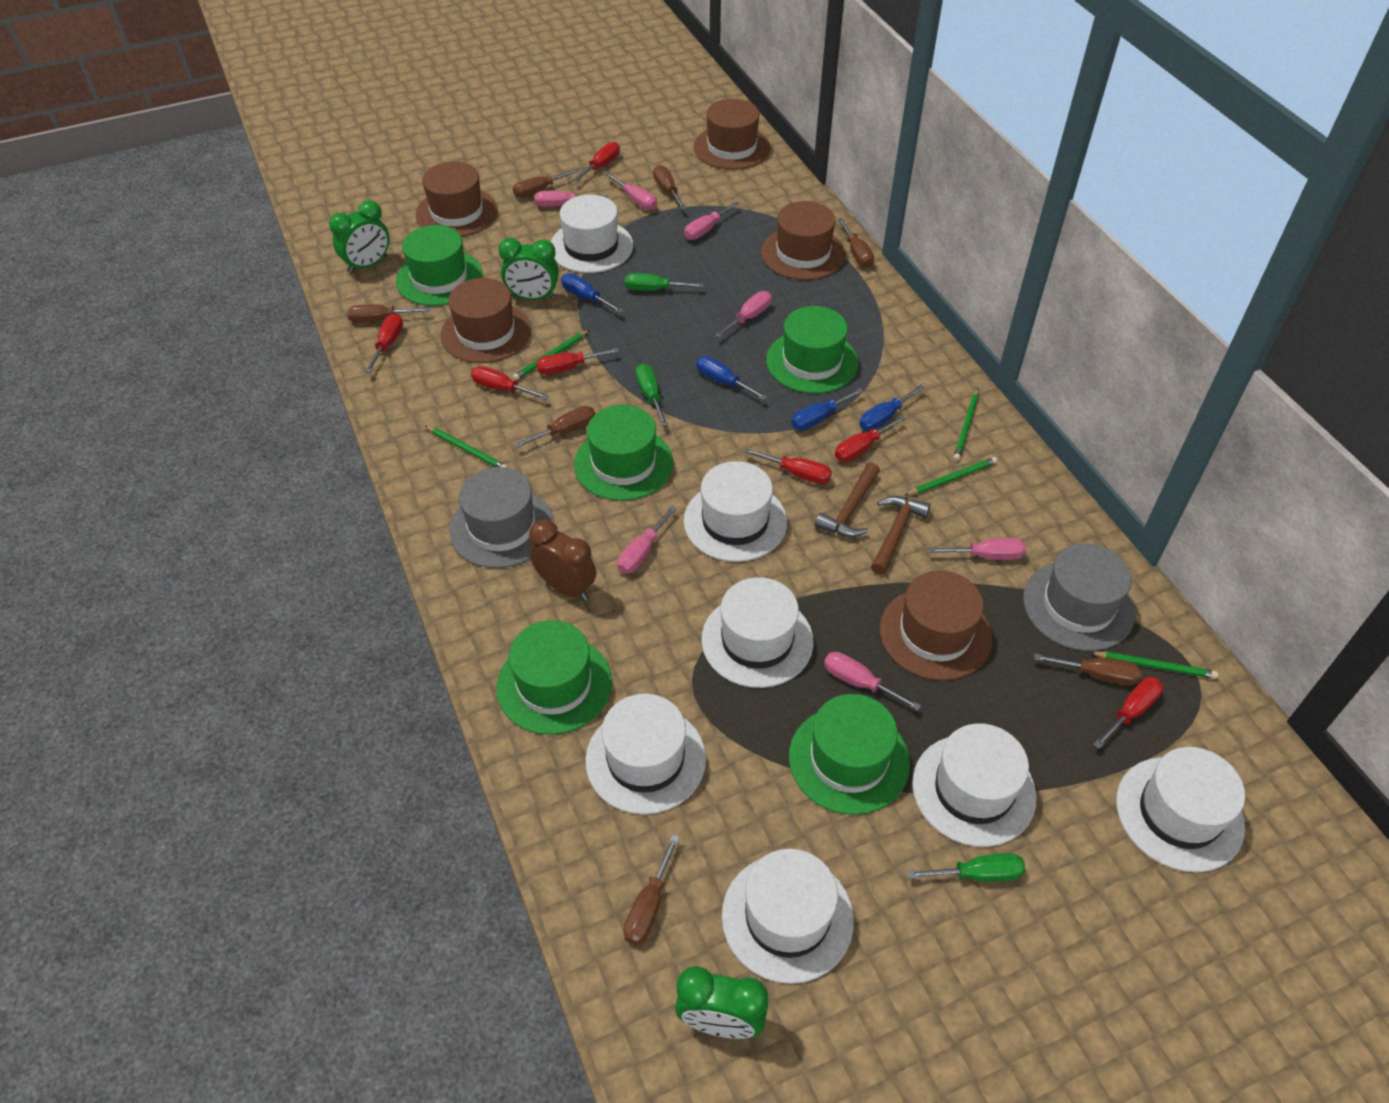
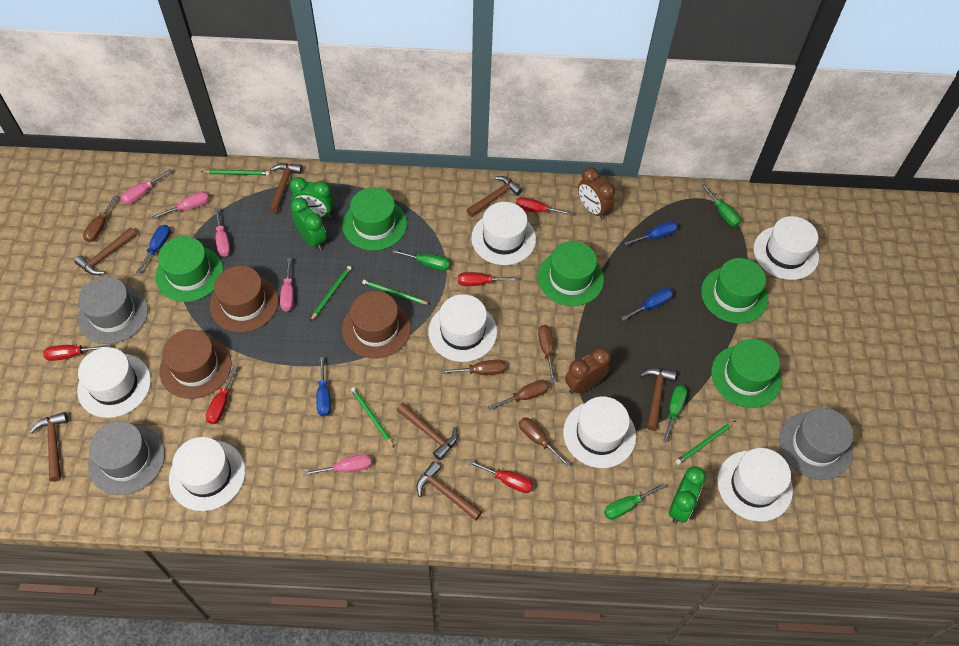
brown clock: [529,520,596,601] = 1 -> [565,348,611,394] [578,167,615,220] = 2
brown hammer: [815,462,880,537] [871,496,931,575] = 2 -> [30,412,68,482] [74,227,137,275] [269,163,302,213] [397,403,458,460] [417,461,482,520] [467,176,523,217] [640,368,676,431] = 7
brown hat: [416,162,498,237] [440,278,531,363] [694,99,771,170] [761,201,846,280] [880,570,992,681] = 5 -> [159,329,231,399] [210,266,279,332] [342,291,411,358] = 3
brown screwdriver: [347,304,430,323] [513,168,580,198] [514,406,595,448] [623,834,680,945] [653,165,687,210] [838,218,874,267] [1034,654,1142,685] = 7 -> [83,195,118,242] [442,360,506,375] [488,380,549,410] [519,417,570,467] [538,325,556,382] = 5
green screwdriver: [625,273,704,291] [636,364,668,426] [907,853,1025,882] = 3 -> [392,249,450,271] [604,483,665,520] [663,385,687,443] [701,184,741,227] = 4
grey hat: [449,467,554,568] [1023,544,1135,651] = 2 -> [78,277,148,344] [88,421,165,495] [779,408,853,480] = 3
pink screwdriver: [535,191,608,207] [605,173,657,210] [617,505,677,574] [684,201,740,240] [715,291,772,337] [824,652,921,711] [929,538,1026,560] = 7 -> [120,169,172,204] [152,192,209,219] [215,208,230,257] [280,258,294,311] [303,454,372,476] = 5
red screwdriver: [365,313,403,373] [471,366,549,400] [536,348,619,375] [573,142,620,182] [744,448,832,484] [835,415,905,462] [1093,677,1163,749] = 7 -> [43,344,110,361] [206,365,238,424] [458,272,518,286] [469,460,533,493] [516,197,573,215] = 5

